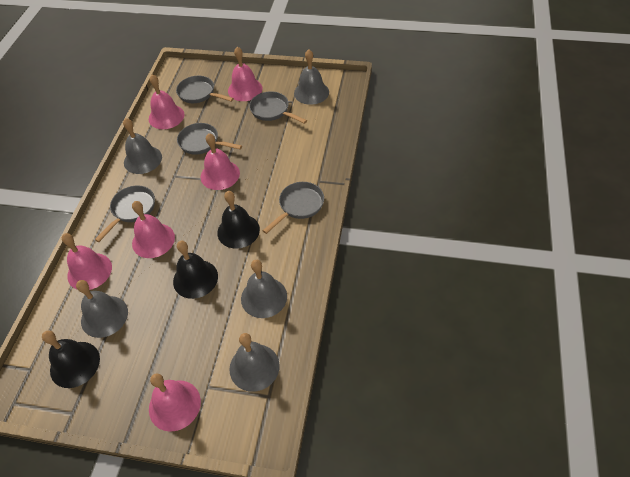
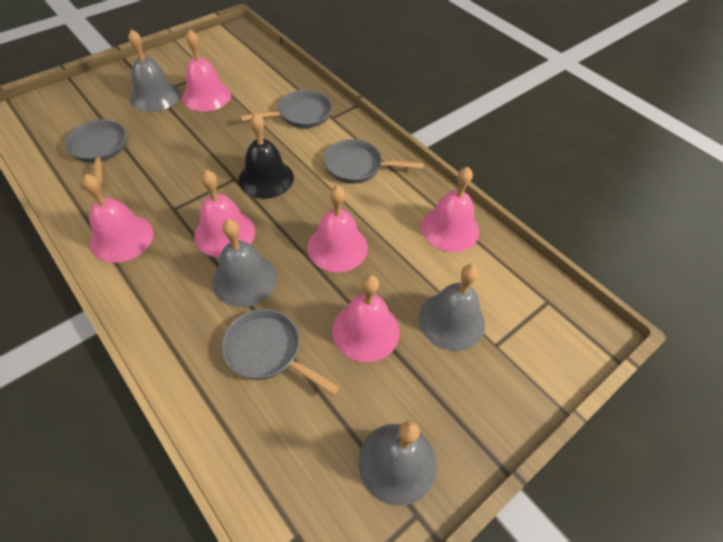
black bell: [42,330,100,388] [173,241,218,299] [217,191,260,249] = 3 -> [239,113,294,199] = 1
grey bell: [76,280,128,338] [123,118,162,174] [229,333,280,392] [241,260,287,318] [294,49,329,105] = 5 -> [128,29,180,112] [212,219,277,307] [358,421,437,506] [419,264,485,351] = 4
grey pan: [95,185,155,242] [176,76,234,103] [177,123,242,155] [249,91,307,124] [263,182,324,234] = 5 -> [65,119,126,185] [222,309,340,395] [240,90,332,128] [324,139,424,184] = 4

